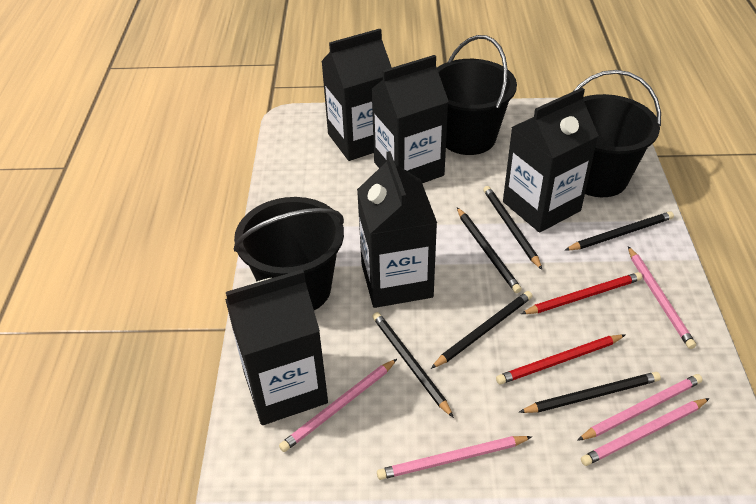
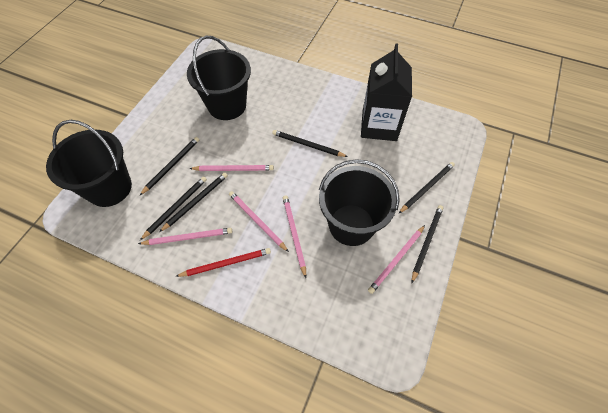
black carton: [225,269,328,425] [321,29,392,161] [357,151,437,308] [372,55,449,183] [503,88,599,233] = 5 -> [361,44,412,141] = 1
red pencil: [496,335,625,384] [521,272,642,314] = 2 -> [175,248,271,277] = 1

